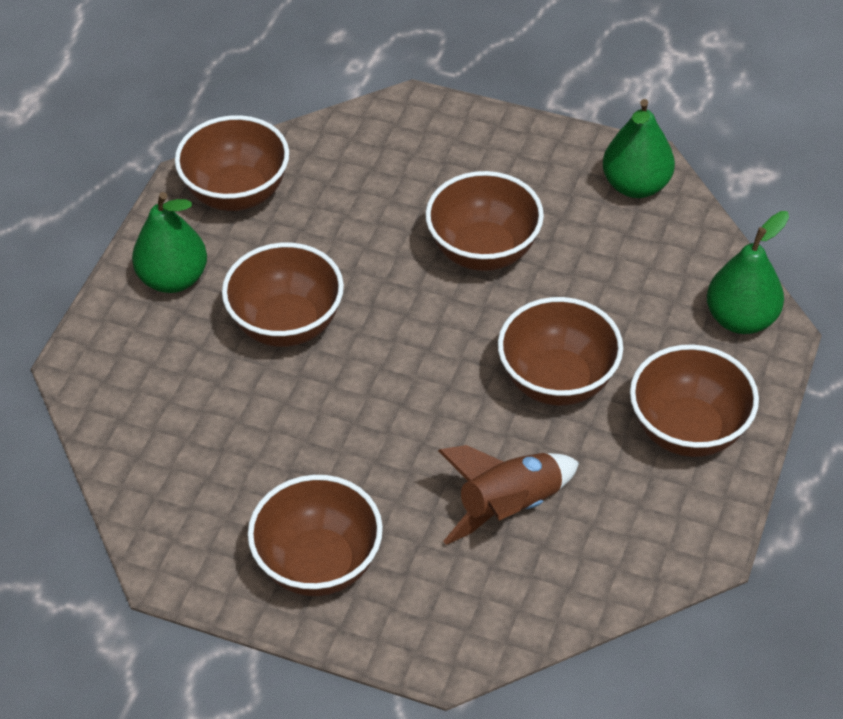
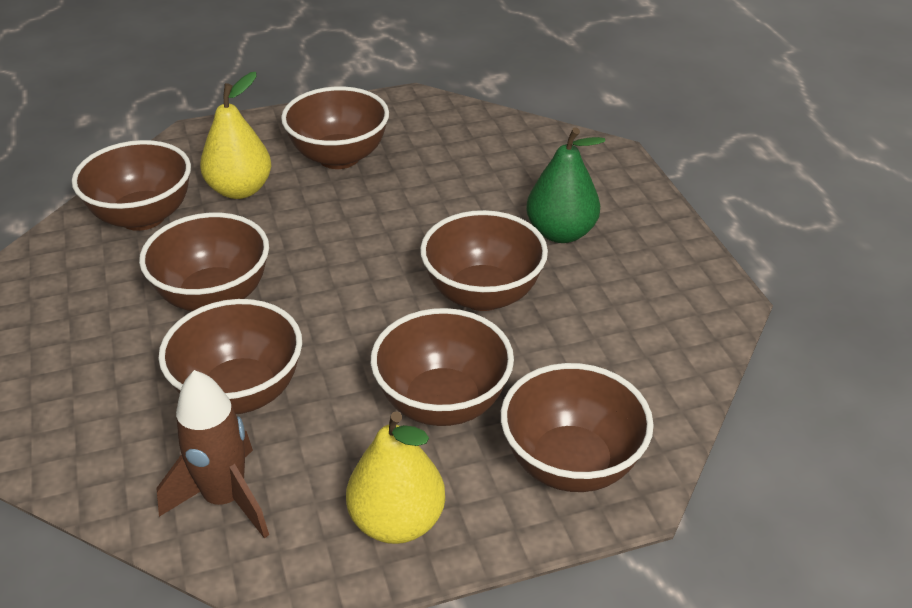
brown bowl: [175,115,289,211] [222,243,344,347] [248,475,383,596] [425,171,544,271] [498,297,623,406] [630,345,759,457] = 6 -> [72,140,191,231] [139,213,269,311] [158,299,302,414] [281,86,389,169] [371,308,514,426] [420,210,548,311] [501,363,654,492] = 7
green pear: [132,192,207,293] [603,99,675,198] [707,211,789,334] = 3 -> [526,127,605,243] = 1
yellow pear: none = 0 -> [200,72,271,199] [346,411,445,544] = 2

